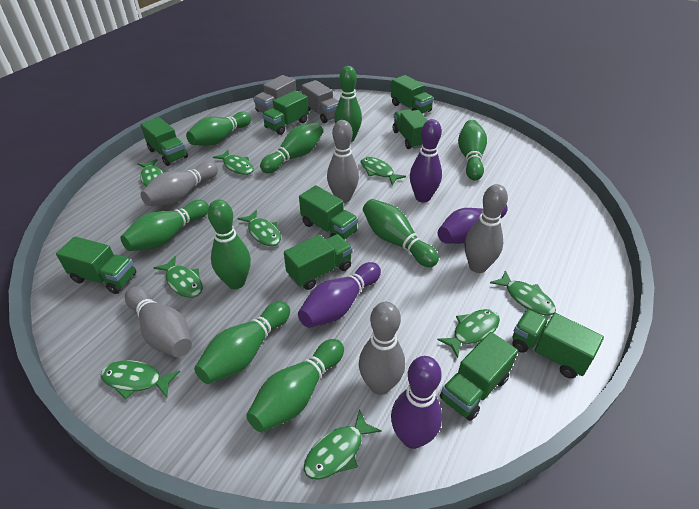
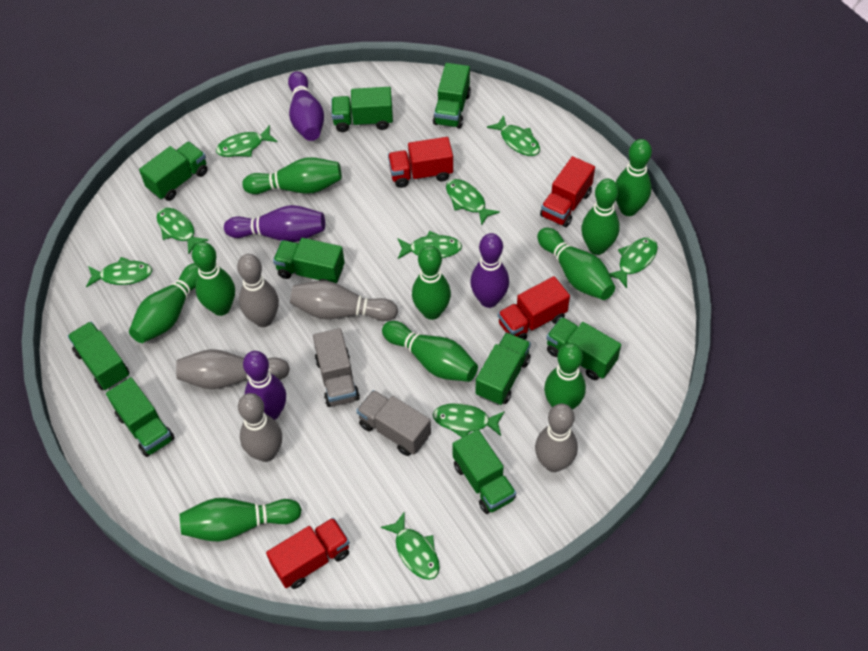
green bowling pin: [120,200,209,251] [186,112,251,146] [194,301,290,384] [207,199,251,289] [246,339,344,432] [260,122,323,173] [334,66,362,142] [363,199,439,267] [458,120,487,181] = 9 -> [129,263,198,343] [180,498,302,541] [192,242,235,316] [242,157,342,194] [382,321,478,382] [412,246,451,320] [537,228,615,300] [544,343,586,410] [581,179,620,255] [616,139,652,216] = 10
red truck: none = 0 -> [266,518,350,589] [388,137,453,188] [498,276,570,340] [540,156,595,227] = 4

